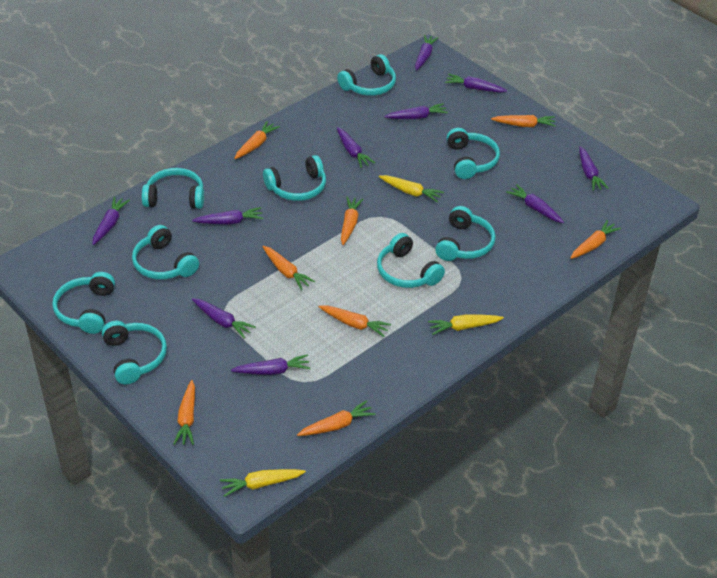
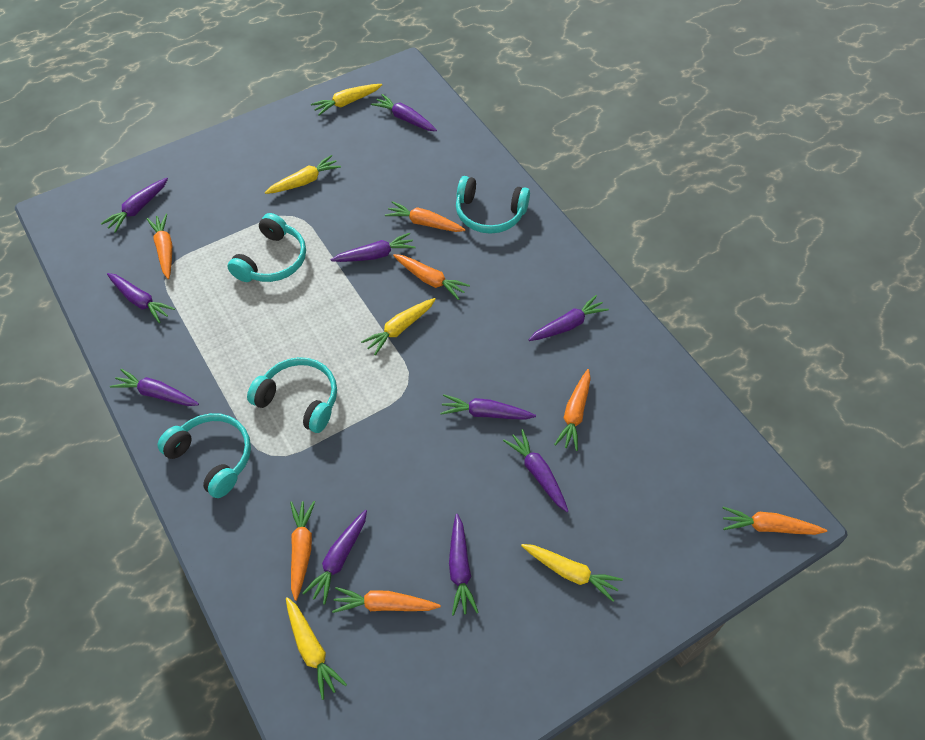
orange carrot: [173,380,195,445] [234,121,280,159] [262,246,315,290] [297,400,376,436] [319,305,391,337] [341,197,363,245] [491,115,556,127] [571,220,621,259] = 8 -> [147,214,172,279] [290,501,315,601] [332,587,441,613] [385,201,466,232] [393,254,470,300] [554,369,591,451] [723,507,827,535] = 7
turquoise headphones: [52,272,115,334] [102,321,167,384] [132,225,199,280] [142,168,204,209] [263,155,326,201] [337,54,396,96] [377,233,445,288] [435,206,496,261] [446,128,500,179] = 9 -> [157,413,251,498] [227,213,306,282] [247,357,337,433] [456,176,530,234] = 4
yellow carrot: [220,469,306,497] [379,175,444,202] [428,314,504,335] = 3 -> [265,155,341,194] [286,597,347,700] [311,84,382,116] [361,298,436,356] [521,544,623,602] = 5

